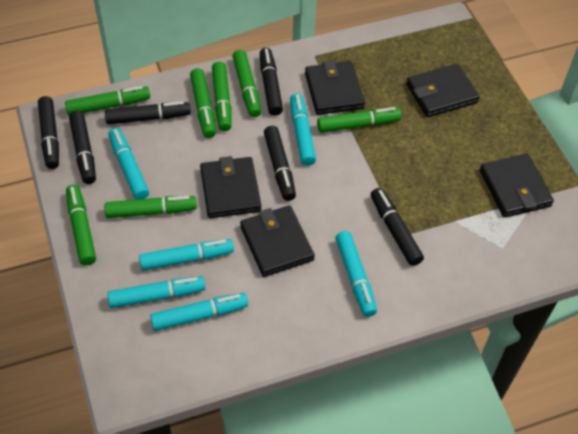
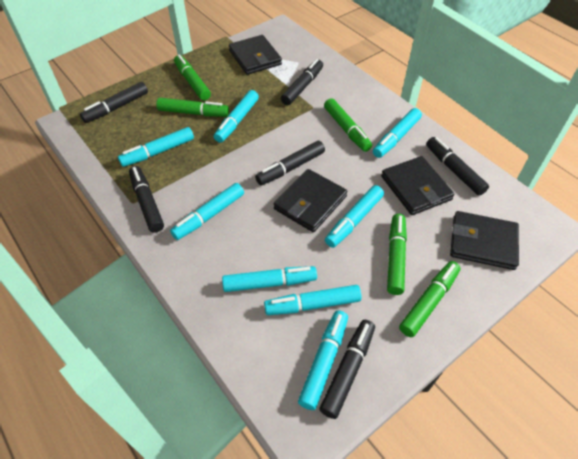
black wallet: [200,156,261,218] [240,205,315,277] [305,60,365,115] [406,64,480,117] [480,154,554,218] = 5 -> [229,35,282,75] [274,169,347,232] [381,156,454,215] [450,211,519,270] = 4
green marker: [65,86,150,115] [66,185,96,265] [104,196,197,218] [190,68,216,138] [212,62,232,131] [232,50,261,117] [317,107,401,133] = 7 -> [156,98,229,117] [174,54,211,100] [324,98,372,152] [387,214,407,295] [399,261,460,337] = 5
turquoise marker: [107,276,205,308] [108,128,149,200] [139,239,234,270] [150,293,248,331] [290,93,316,166] [335,231,377,317] = 6 -> [118,127,194,167] [170,183,244,240] [214,90,259,143] [222,266,317,292] [264,285,362,315] [298,310,348,410] [325,185,384,248] [373,108,422,158] = 8

